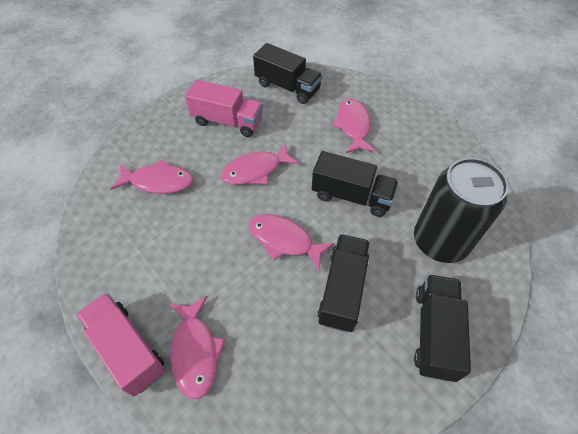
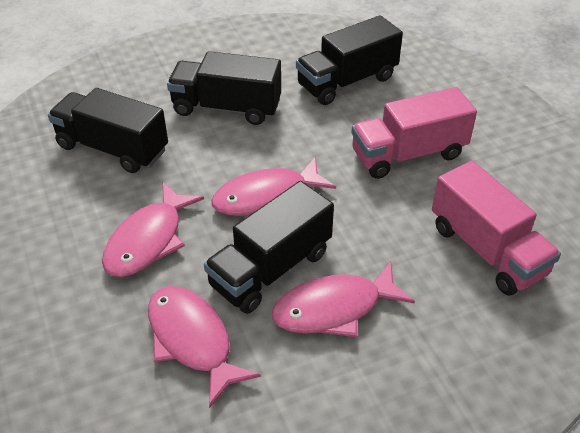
black can: [414,158,508,263] = 1 -> none = 0
pink fish: [110,159,193,194] [170,296,225,399] [221,143,299,185] [249,214,334,271] [332,98,376,153] = 5 -> [102,182,204,277] [148,286,261,408] [211,157,336,216] [272,262,415,337] = 4

